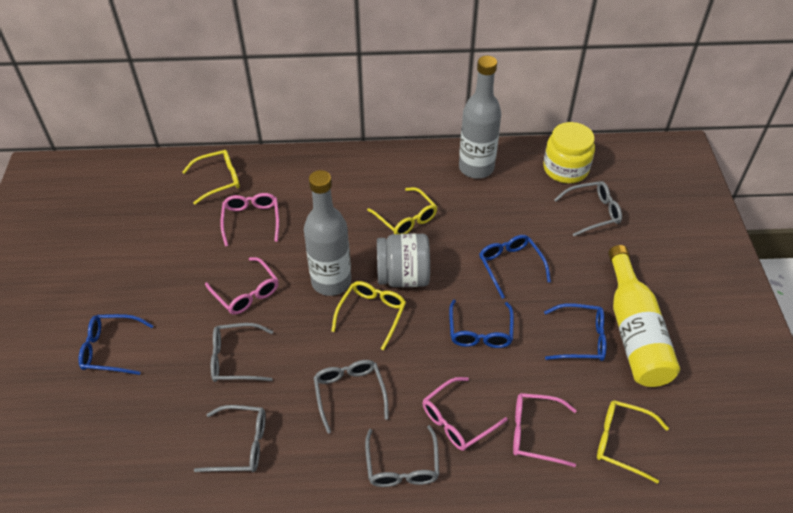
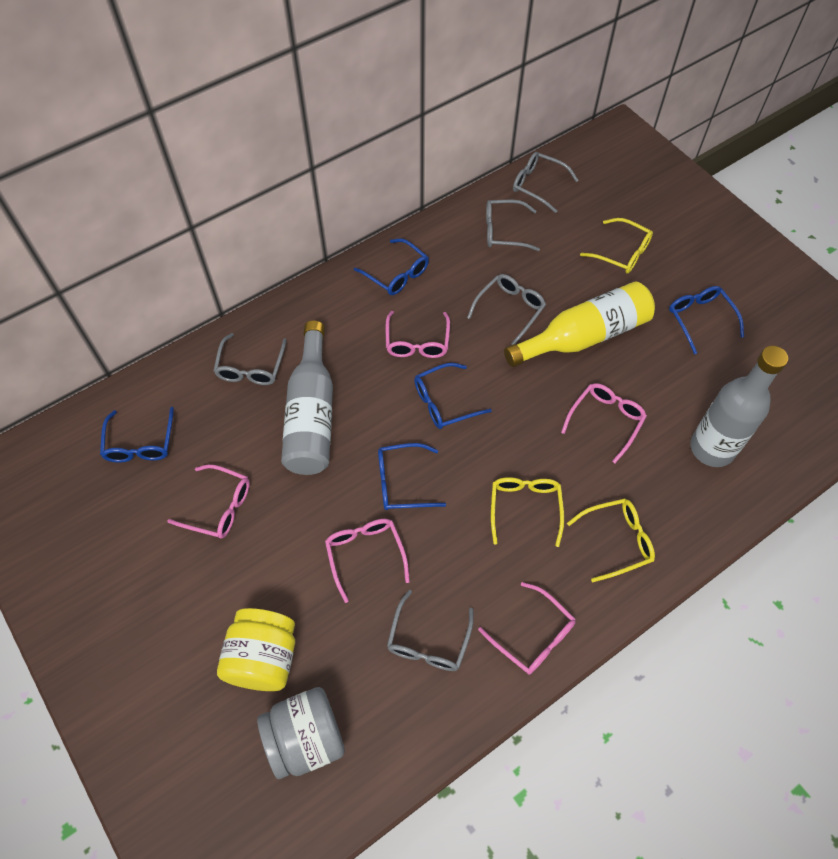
blue glasses: [78,314,154,375] [449,300,514,348] [479,235,551,299] [544,303,606,361] = 4 -> [100,407,174,463] [354,238,429,295] [378,443,446,510] [414,363,492,429] [669,286,744,354] = 5
pink glasses: [205,257,278,315] [220,193,279,246] [423,377,508,451] [513,393,577,467] = 4 -> [167,465,250,539] [325,519,410,603] [386,311,450,358] [478,582,576,675] [561,383,647,463] = 5
yellow glasses: [183,150,240,205] [331,281,406,350] [367,187,437,234] [597,400,669,484] = 4 -> [491,477,564,547] [567,498,655,582] [580,218,653,274] = 3

